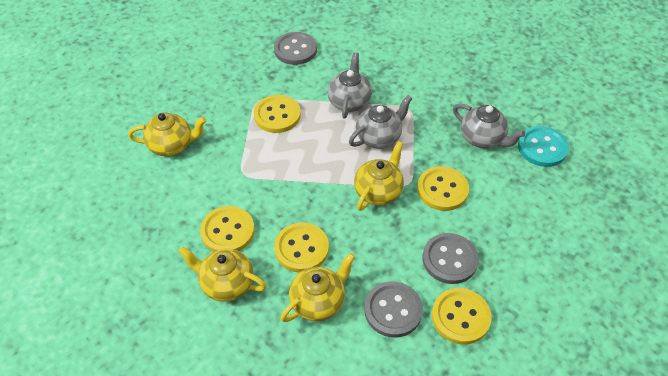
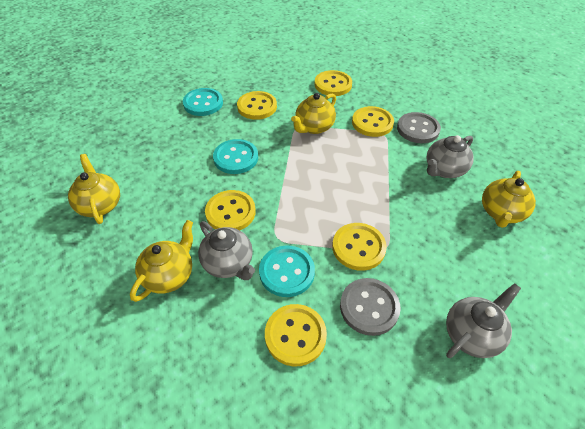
grey button: [274,32,317,65] [364,281,423,337] [423,233,479,284] = 3 -> [340,278,401,336] [397,112,441,143] = 2
turquoise button: [518,126,569,167] = 1 -> [183,88,223,116] [213,139,258,174] [259,246,315,297] = 3
yellow button: [200,206,255,252] [254,95,301,133] [274,222,329,273] [417,166,469,211] [432,288,492,345] = 5 -> [205,190,256,230] [237,91,277,120] [265,304,327,366] [315,70,352,96] [332,223,387,271] [352,106,394,137] = 6

